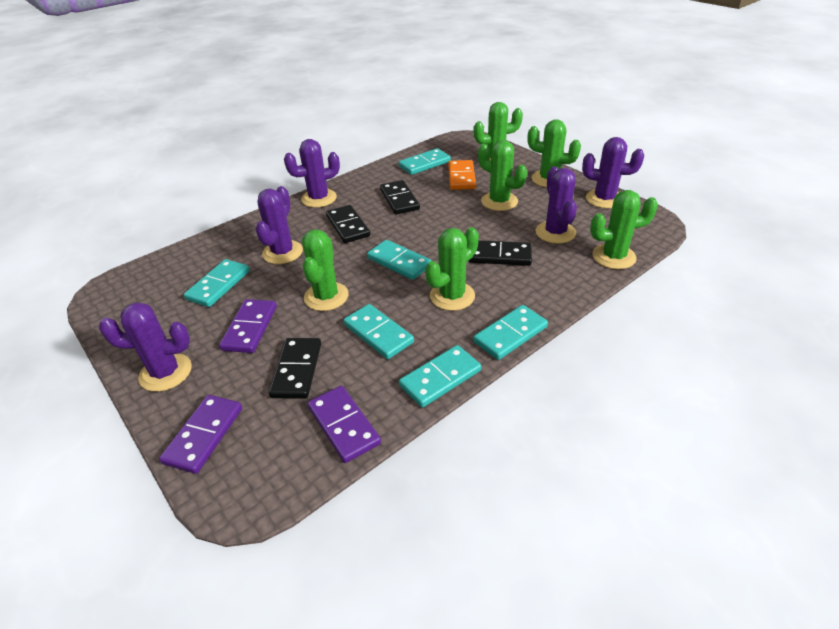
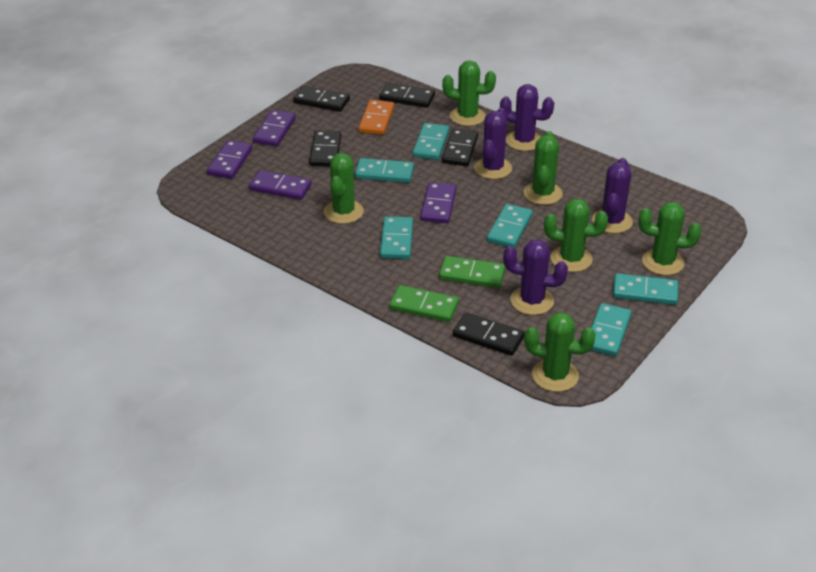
black domino: [269,338,321,399] [326,205,370,243] [380,180,420,215] [469,240,532,266] = 4 -> [293,86,350,112] [309,130,341,166] [379,83,435,108] [442,129,478,166] [453,312,525,356] = 5
green domino: none = 0 -> [389,285,459,322] [439,256,505,288] = 2
purple cactus: [99,302,192,392] [256,186,303,264] [284,139,340,208] [536,167,577,244] [582,137,644,209] = 5 -> [474,108,512,179] [500,84,554,151] [503,239,568,315] [592,158,633,234] = 4
purple domino: [159,395,242,474] [219,299,277,353] [308,386,381,463] = 3 -> [207,140,253,179] [249,170,312,200] [253,110,296,147] [420,182,457,223] = 4

